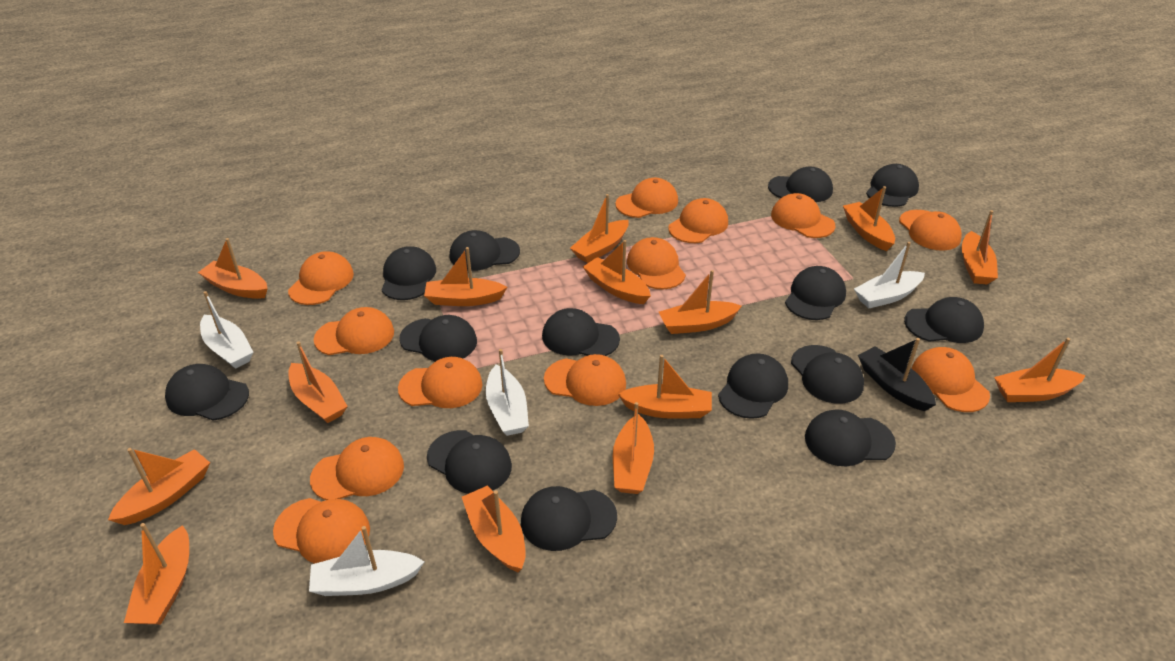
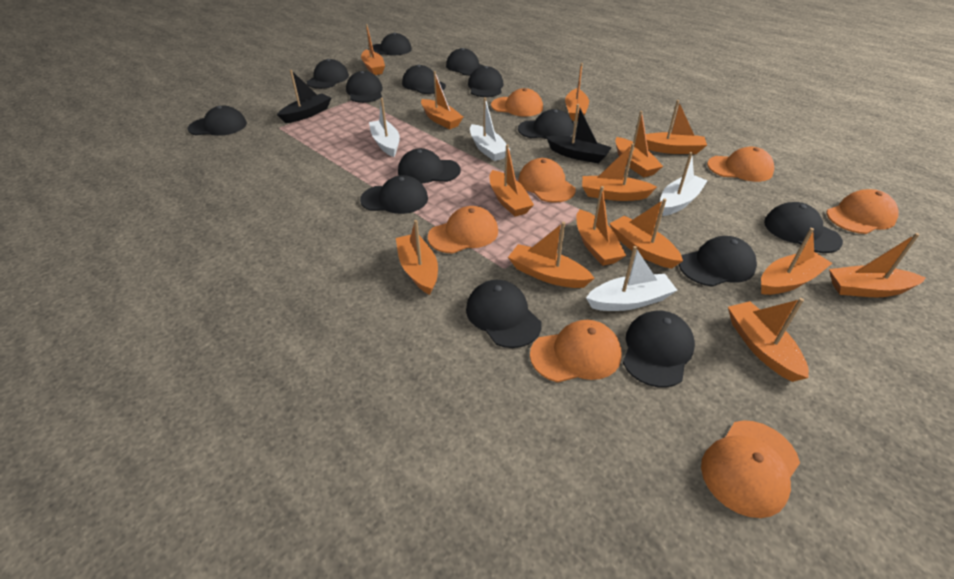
black boat: [858,338,936,411] = 1 -> [277,70,331,123] [546,104,612,163] = 2
orange cap: [273,498,370,564] [288,251,354,305] [310,437,404,500] [314,307,394,355] [398,357,483,408] [544,354,626,406] [615,178,678,218] [627,237,686,289] [668,198,728,243] [771,193,835,238] [899,210,962,251] [911,347,990,412] = 12 -> [428,206,498,254] [491,88,543,117] [518,158,576,203] [530,320,622,382] [701,420,800,518] [707,147,774,182] [827,189,899,234] = 7

